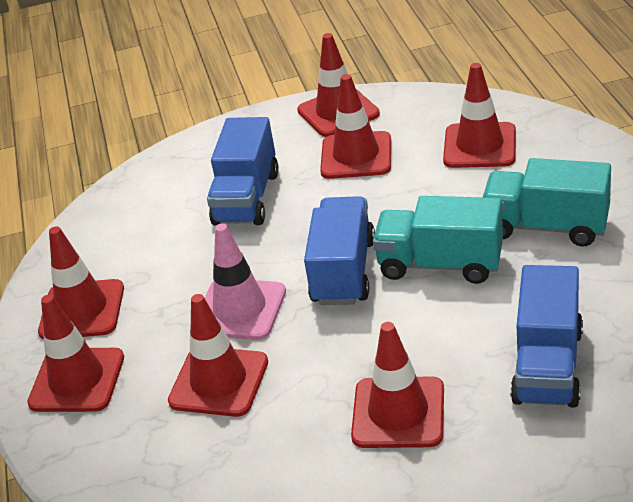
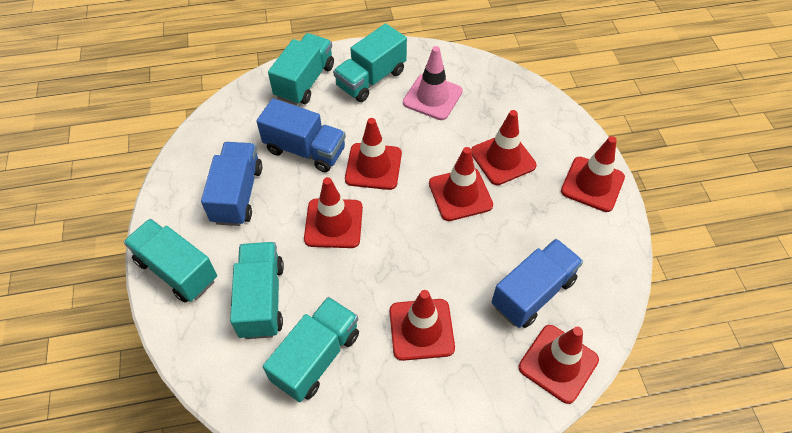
turquoise truck: [373,196,503,284] [483,158,611,247] = 2 -> [124,219,217,303] [230,242,284,339] [263,297,359,402] [268,33,334,105] [333,23,407,102] = 5

